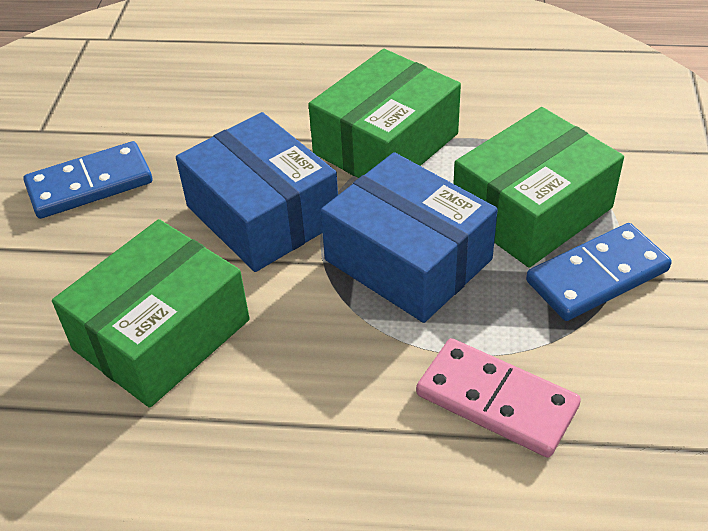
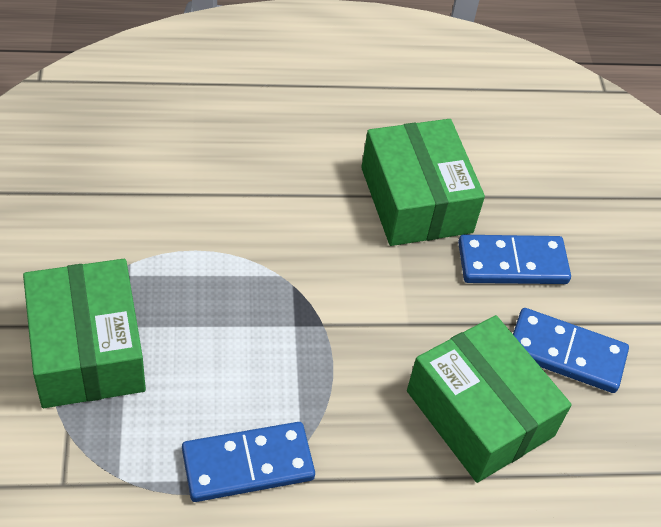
blue box: [176,112,338,272] [320,152,498,323] = 2 -> none = 0
blue domino: [23,141,152,219] [526,223,672,321] = 2 -> [182,422,315,502] [458,235,571,284] [513,308,629,393] = 3
pink domino: [416,338,581,458] = 1 -> none = 0

